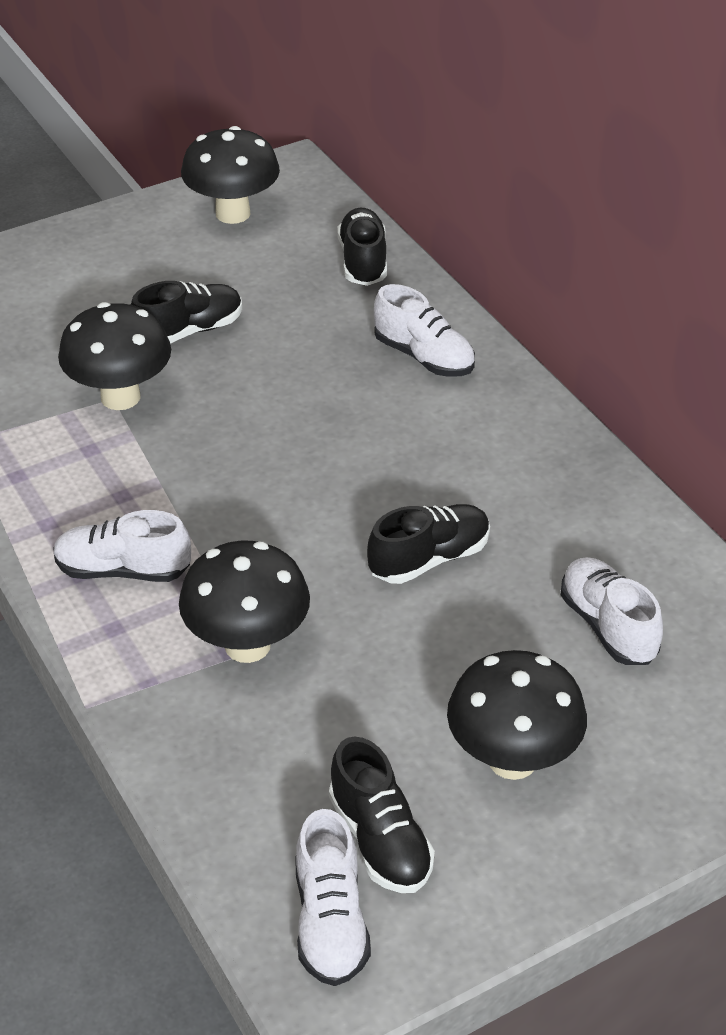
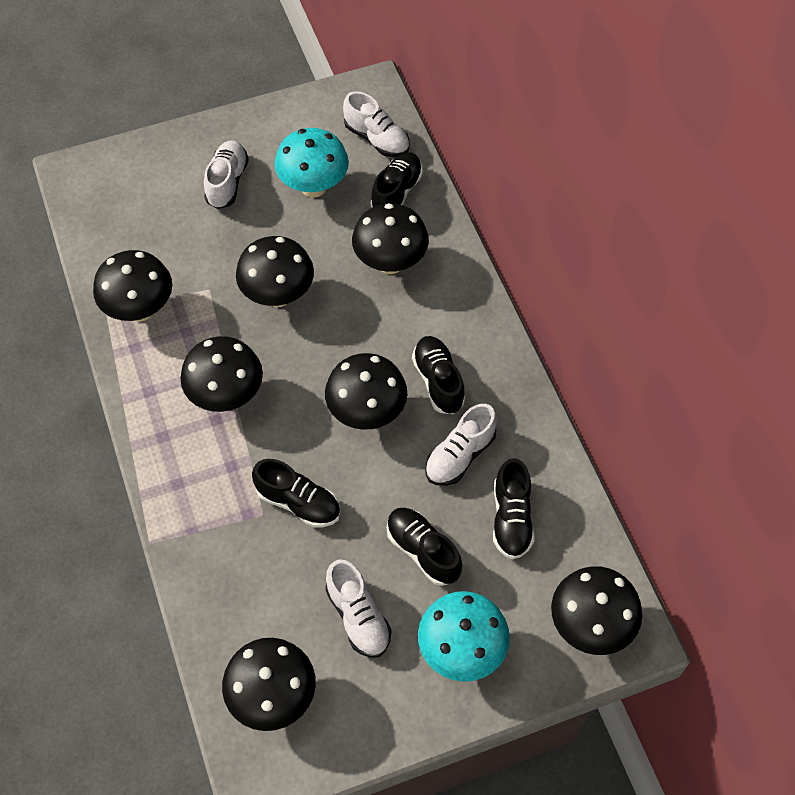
black mushroom: [58,302,171,410] [179,541,310,663] [181,126,280,224] [447,650,587,780] = 4 -> [93,250,172,322] [180,336,263,412] [222,638,316,731] [236,236,314,307] [325,353,407,430] [352,203,429,274] [551,566,642,655] = 7
black shoe: [131,281,242,344] [329,736,435,893] [338,207,387,286] [367,504,490,584] = 4 -> [252,459,340,528] [370,152,423,208] [387,508,462,586] [412,336,465,414] [493,458,534,559] = 5
turquoise mushroom: none = 0 -> [275,128,349,198] [418,591,510,682] = 2

